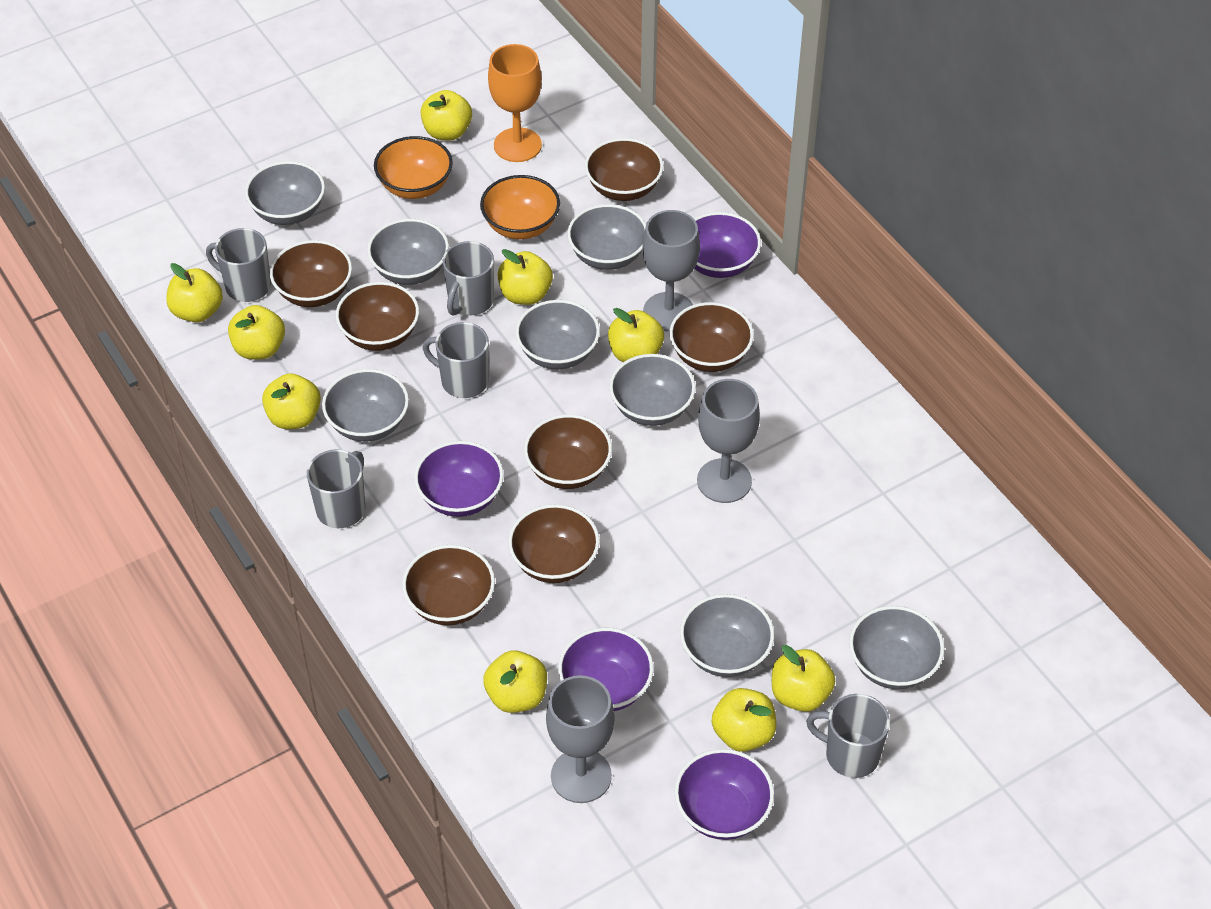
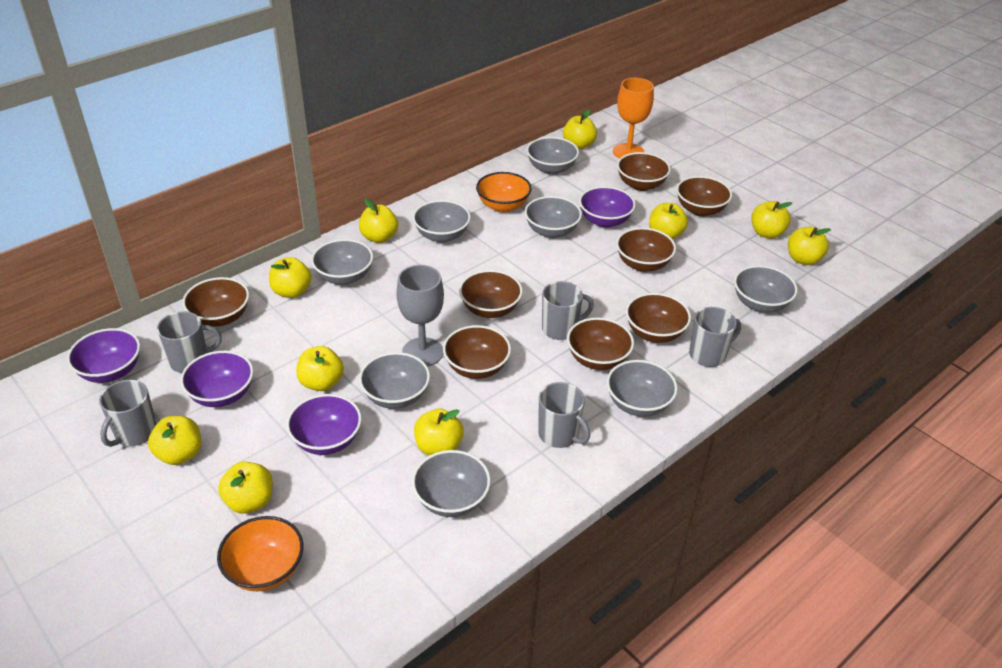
brown bowl: [270,240,352,307] [336,282,419,351] [402,545,495,625] [508,504,600,583] [524,414,612,489] [585,138,663,201] [669,302,754,372] = 7 -> [182,277,249,327] [443,325,511,379] [459,270,523,318] [567,317,634,370] [616,227,676,272] [617,152,671,191] [626,293,691,343] [676,176,732,216] = 8
grey goblet: [546,675,614,803] [643,210,700,331] [697,379,760,503] = 3 -> [396,265,444,367] = 1
yellow apple: [166,263,223,322] [228,305,285,360] [262,373,321,429] [421,90,472,140] [483,650,547,713] [498,249,553,305] [608,308,664,362] [712,688,776,752] [772,645,835,712] = 9 -> [148,416,201,465] [218,462,273,514] [269,257,312,298] [296,346,344,391] [359,199,398,243] [414,408,464,455] [563,109,597,149] [649,203,688,239] [751,201,792,239] [788,227,831,265] = 10

